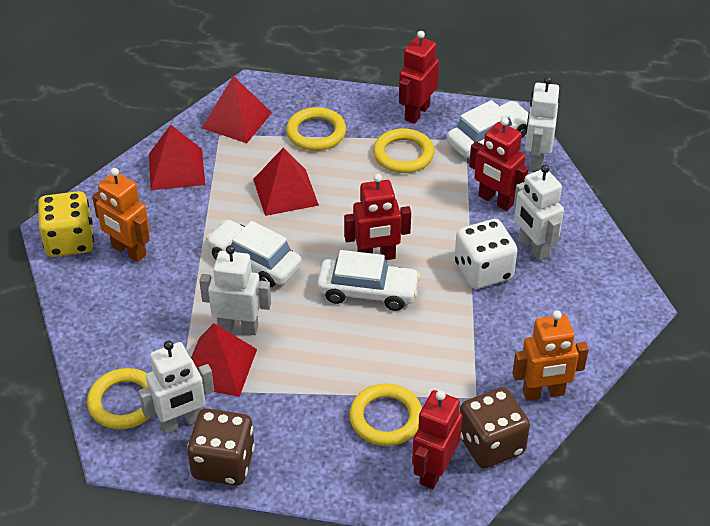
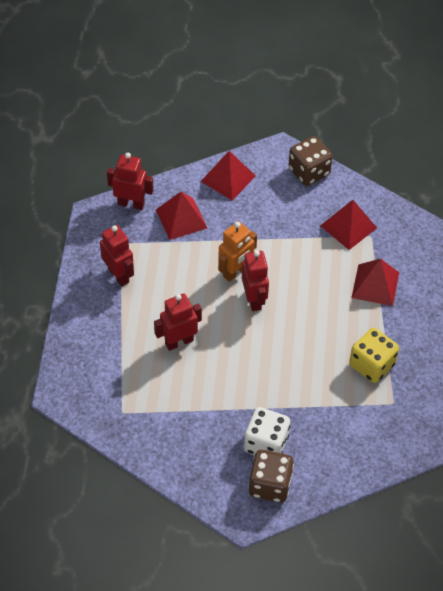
orange robot: [92,168,150,262] [512,310,589,401] = 2 -> [218,221,257,282] = 1
white car: [206,220,302,288] [317,250,421,311] [447,100,529,158] = 3 -> none = 0
white robot: [138,340,214,435] [199,245,271,335] [514,165,564,261] [525,76,559,171] = 4 -> none = 0
yellow ring: [87,368,152,429] [286,107,346,151] [349,384,422,446] [373,128,434,173] = 4 -> none = 0

